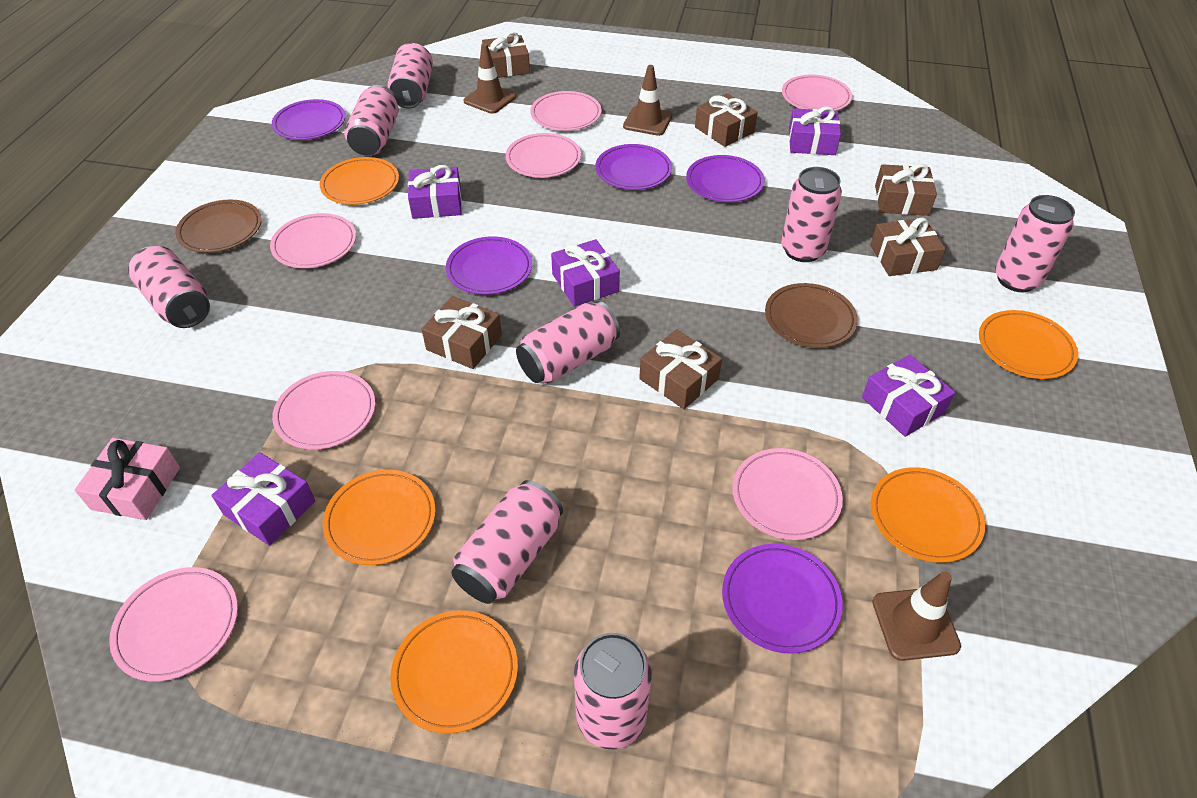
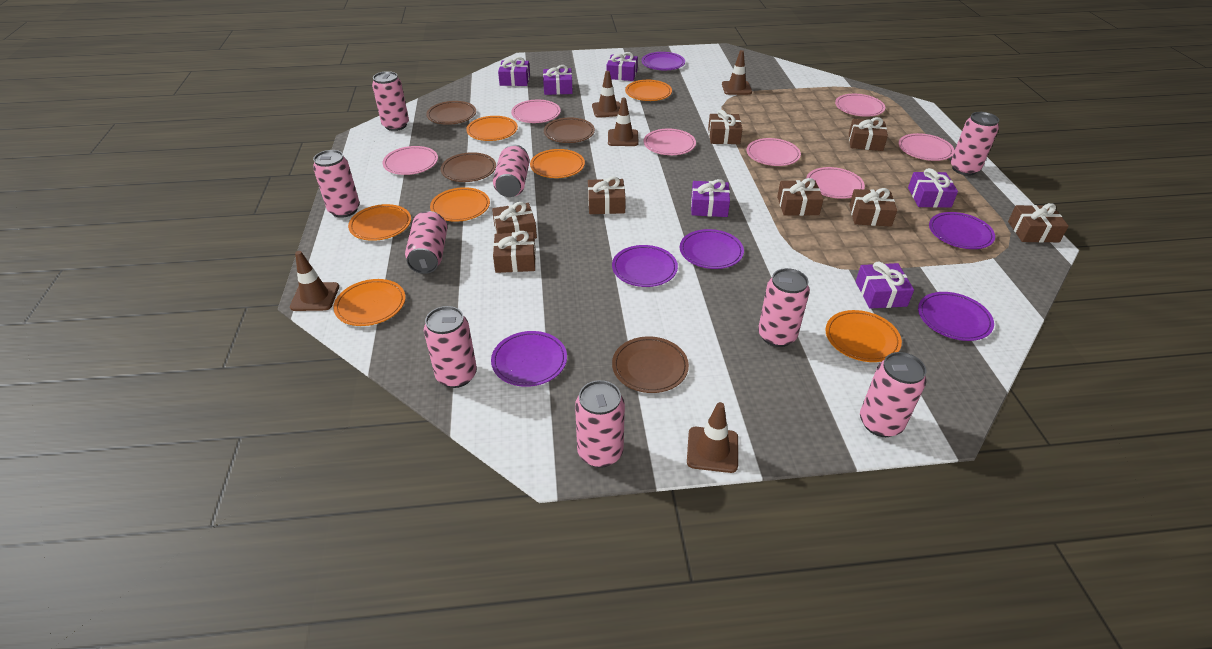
brown gift: [422,296,502,369] [482,32,530,78] [639,329,722,409] [695,93,758,147] [870,218,946,276] [875,164,937,216] = 6 -> [492,202,537,239] [493,231,536,273] [588,177,626,214] [708,110,742,144] [777,178,824,216] [849,117,888,151] [849,188,897,227] [1008,203,1069,243] = 8
brown plate: [175,200,262,253] [765,283,858,348] = 2 -> [426,101,476,125] [440,152,496,182] [544,117,595,143] [612,336,689,393] = 4
brown traffic cone: [464,43,516,114] [623,65,672,136] [872,571,961,661] = 3 -> [290,251,339,311] [592,71,620,118] [608,98,639,146] [687,402,738,473] [722,50,752,95] = 5
orange plate: [320,157,399,205] [323,470,436,565] [390,610,518,734] [871,467,985,563] [979,310,1078,379] = 5 -> [333,279,405,326] [348,204,411,241] [430,187,490,222] [466,116,518,141] [530,149,585,178] [625,80,672,101] [826,310,902,362] = 7
pink can: [128,246,210,328] [344,85,399,156] [388,43,433,108] [451,480,563,604] [516,301,620,384] [574,633,652,749] [781,167,842,262] [995,195,1075,292] = 8 -> [313,150,360,218] [372,71,409,131] [405,211,447,274] [424,306,477,388] [493,145,530,197] [575,380,625,468] [758,268,810,347] [860,352,926,437] [951,112,999,175] = 9
pink gift: [75,438,180,520] = 1 -> none = 0
purple gift: [211,452,315,546] [408,165,462,219] [551,239,620,307] [789,106,841,155] [862,355,955,437] = 5 -> [498,57,530,86] [543,65,573,95] [607,52,638,81] [691,179,730,217] [856,262,914,308] [908,168,958,208] = 6
purple plate: [272,99,346,140] [446,236,532,295] [596,144,672,190] [686,155,765,202] [722,544,843,654] = 5 -> [491,331,567,387] [612,245,678,287] [642,52,685,70] [680,229,744,269] [918,292,994,341] [929,212,995,249] = 6

